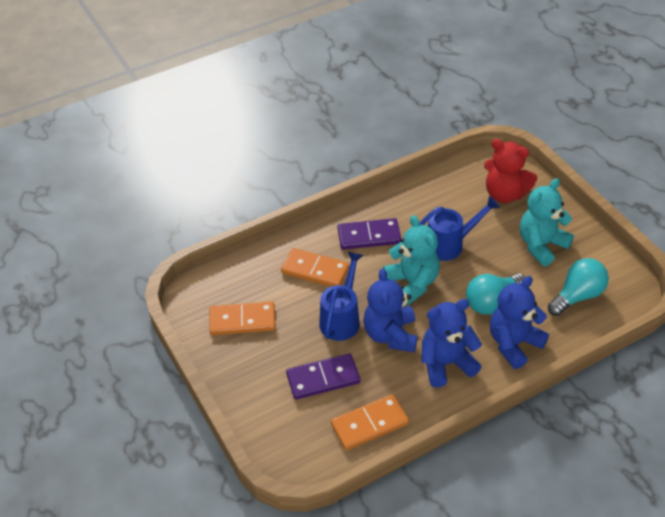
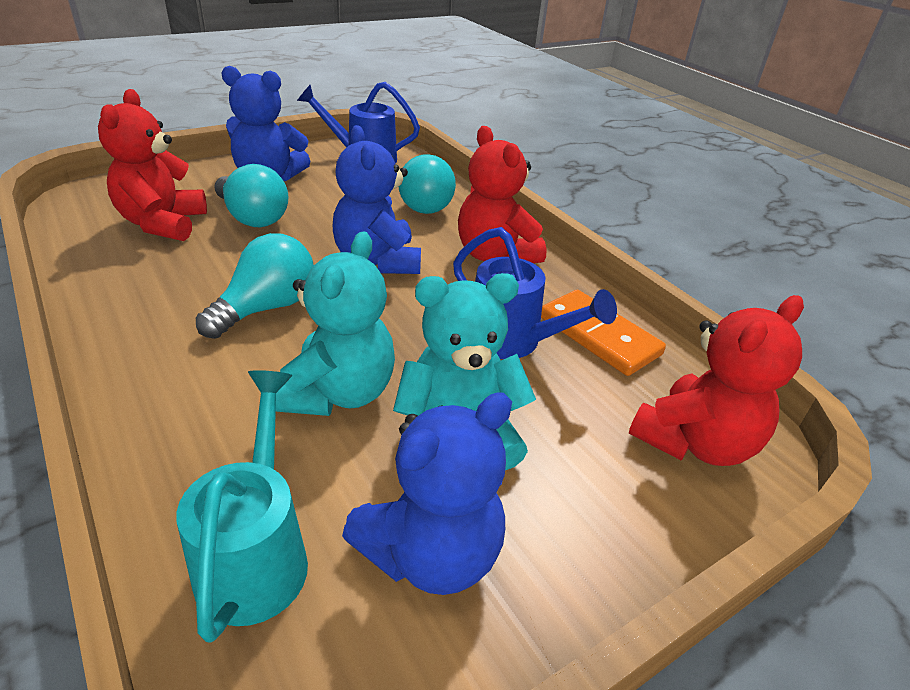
orange domino: [209,302,276,335] [281,248,349,287] [331,394,409,450] = 3 -> [541,290,666,376] = 1
purple domino: [286,353,360,399] [337,218,401,250] = 2 -> none = 0
red teddy bear: [484,139,537,203] = 1 -> [98,89,207,241] [458,126,547,263] [629,295,804,466] = 3
turquoise light bulb: [466,273,525,315] [548,258,609,316] = 2 -> [196,233,314,339] [214,164,288,227] [399,154,456,214] = 3
turquoise watering can: none = 0 -> [176,370,308,642] = 1

